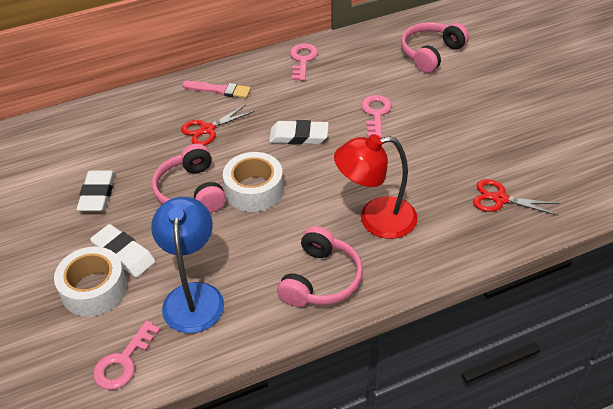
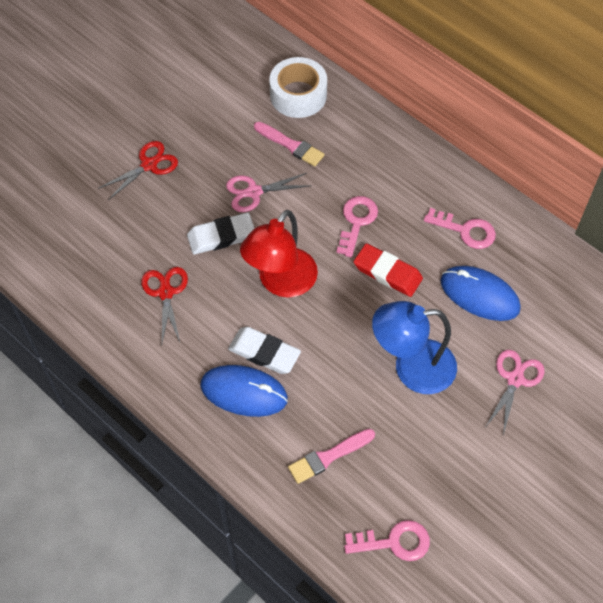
blue mouse: none = 0 -> [200,365,288,417] [441,266,521,321] = 2
pink brush: [182,81,251,98] = 1 -> [254,122,325,167] [288,429,375,484] = 2
pink headphones: [152,144,226,213] [277,226,363,307] [401,22,469,73] = 3 -> none = 0
pink scissors: none = 0 -> [226,173,309,212] [486,350,544,435] = 2
red eraser: none = 0 -> [354,243,423,297] = 1
white eraser: [77,170,115,212] [90,224,155,278] [269,120,329,145] = 3 -> [187,213,255,255] [228,327,301,374] = 2
white tape: [54,247,127,317] [223,152,284,212] = 2 -> [269,57,327,118] = 1

